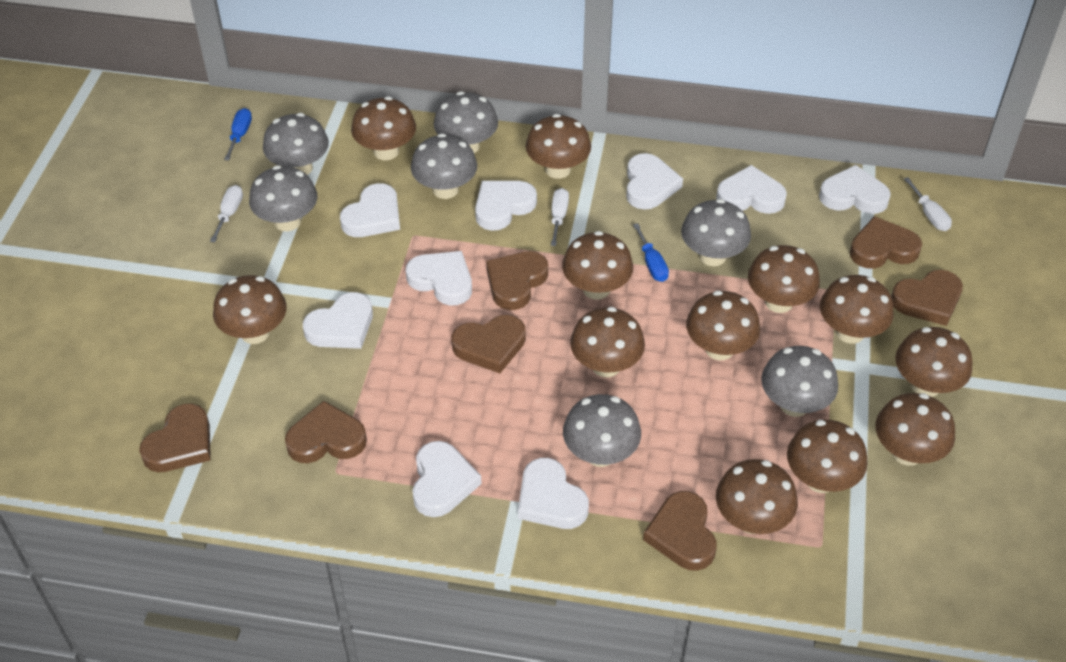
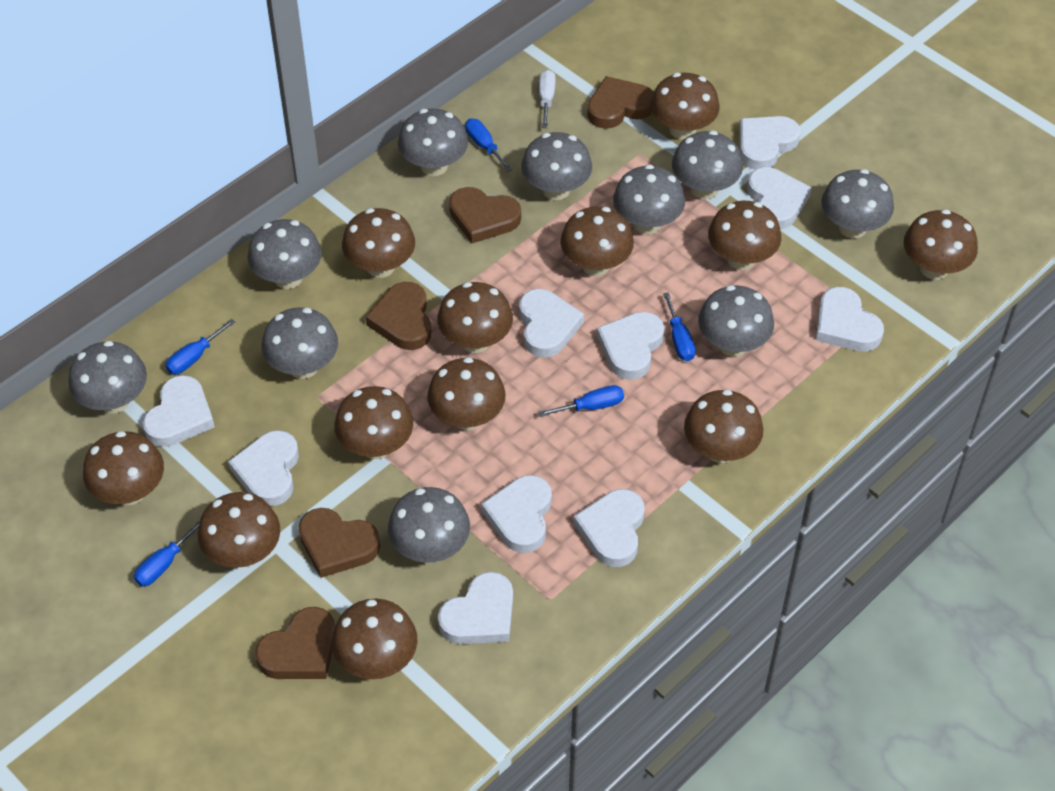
blue screwdriver: [224,108,252,161] [633,223,669,282] = 2 -> [134,520,200,587] [165,319,235,375] [465,119,513,172] [538,385,624,417] [663,292,695,361] = 5
brown heart: [139,404,211,472] [285,401,367,463] [451,315,526,373] [486,251,548,310] [643,491,717,571] [850,216,922,269] [891,270,963,326] = 7 -> [255,607,335,679] [299,508,380,578] [366,282,432,350] [449,187,521,243] [587,76,654,129] = 5
grey mushroom: [249,165,317,231] [263,113,329,175] [411,133,477,199] [434,91,498,153] [563,394,641,467] [681,199,751,266] [761,346,838,417] = 7 -> [68,341,147,414] [248,219,322,289] [262,307,338,379] [388,487,470,563] [398,109,468,176] [521,132,592,200] [613,164,685,234] [672,130,743,199] [698,285,774,357] [821,169,894,238] = 10
white heart: [303,292,373,349] [340,183,400,237] [406,251,472,305] [412,441,482,517] [475,181,537,231] [518,458,589,529] [626,153,683,210] [716,165,787,214] [819,165,891,214] = 9 -> [143,375,215,447] [228,430,299,506] [438,572,513,644] [481,475,552,553] [519,289,584,357] [573,489,645,567] [597,312,664,380] [739,116,801,170] [747,167,812,230] [816,287,884,352] = 10
white screwdriver: [210,185,243,242] [551,188,569,246] [904,177,952,231] = 3 -> [539,70,556,128] = 1

